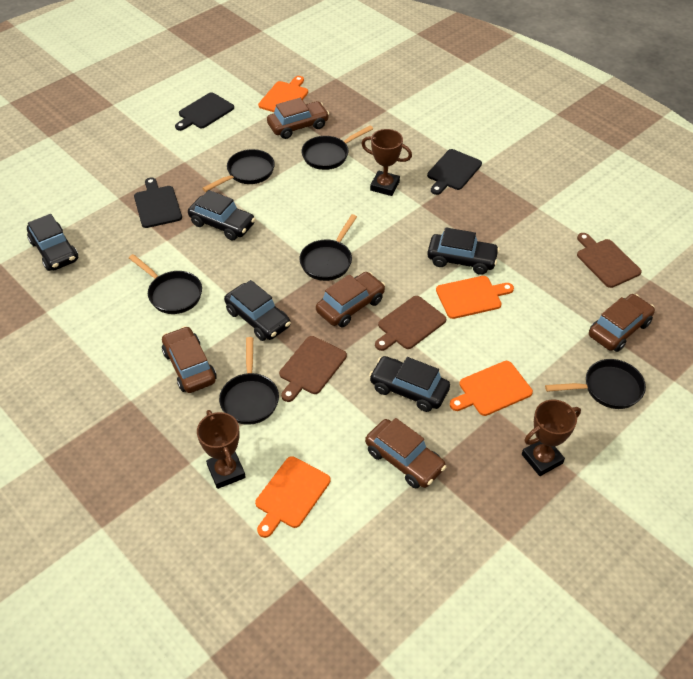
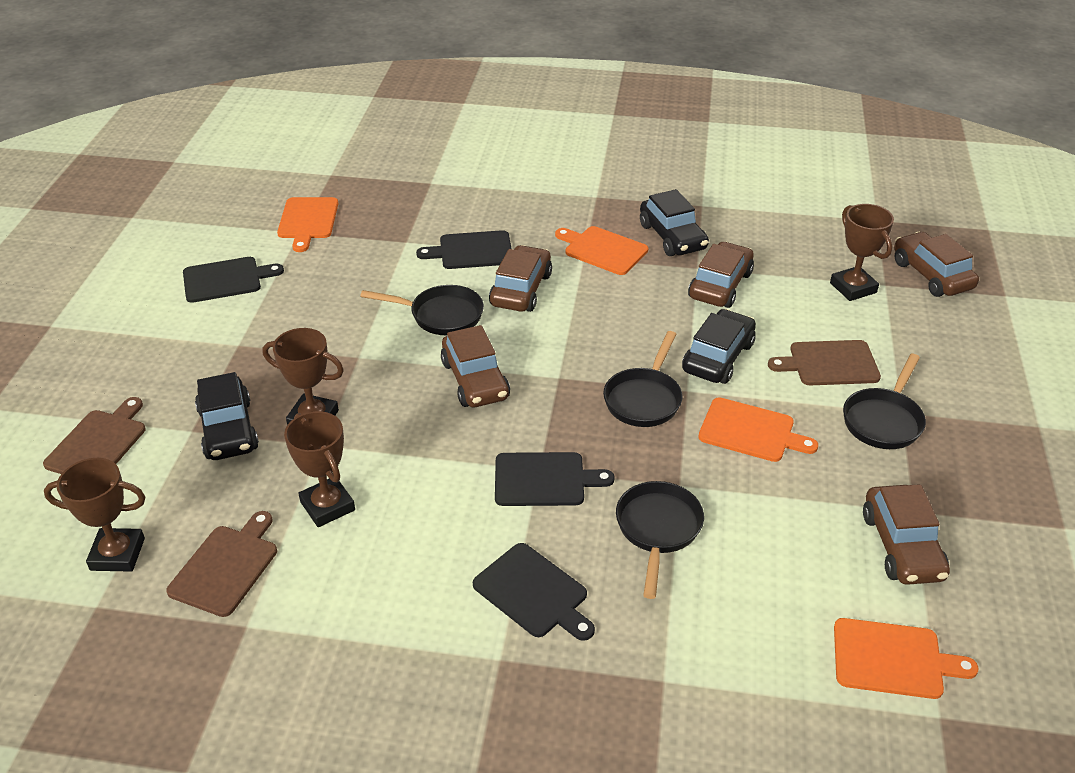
black car: [27,214,78,271] [188,190,255,241] [224,280,291,341] [369,356,450,412] [427,227,500,275] = 5 -> [195,372,259,460] [640,189,709,256] [682,309,756,384] = 3
black cutting board: [134,177,182,228] [175,92,234,131] [427,149,482,195] = 3 -> [183,257,284,303] [416,230,512,269] [473,543,595,641] [495,452,615,506] = 4
black pan: [129,254,202,314] [202,149,275,192] [219,337,279,425] [299,214,357,281] [301,125,373,170] [545,359,646,409] = 6 -> [360,285,484,335] [603,331,683,427] [616,481,704,599] [843,354,926,449] = 4
brown trophy: [197,410,246,489] [361,129,412,196] [522,399,581,476] = 3 -> [44,458,145,572] [263,328,344,425] [284,411,355,527] [830,204,894,301] = 4

